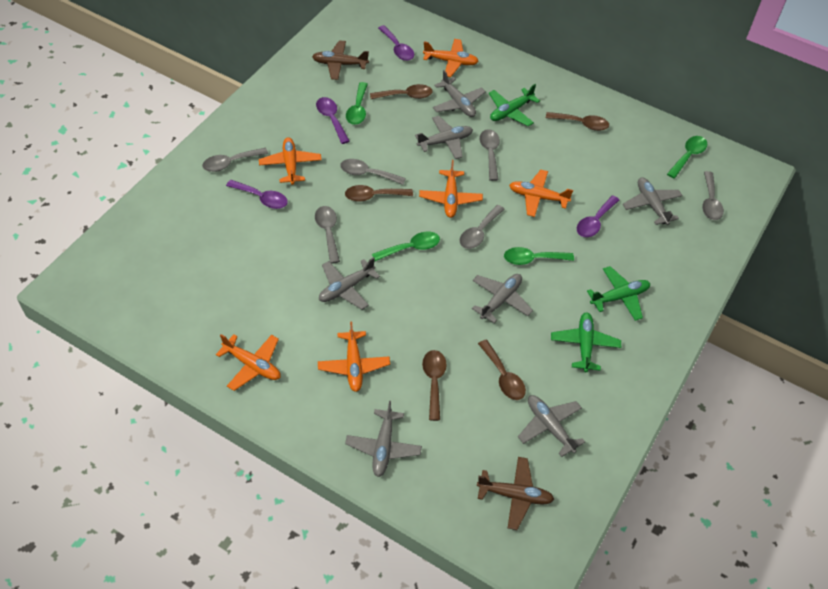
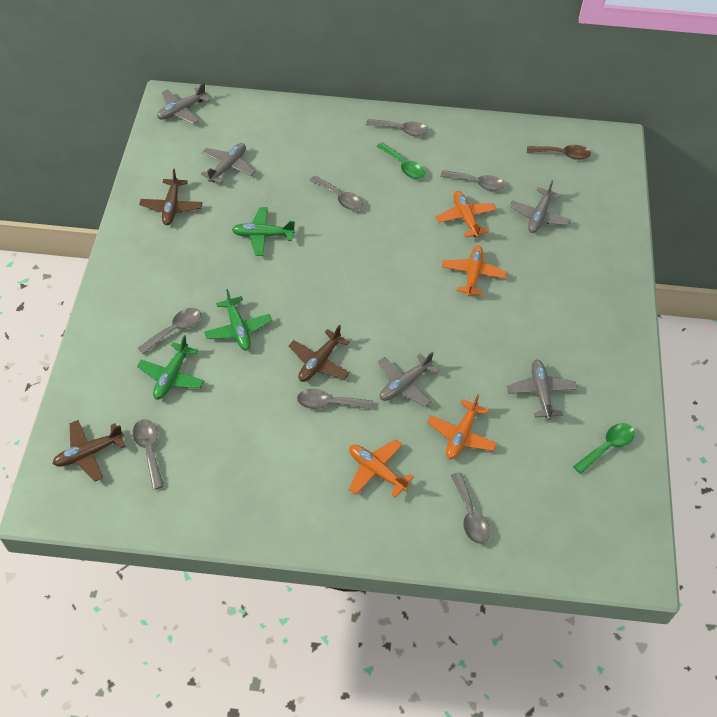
brown plane: [312,40,369,80] [477,457,554,530] = 2 -> [53,420,126,482] [139,169,203,225] [289,325,350,382] = 3
brown spoon: [345,185,413,202] [370,84,433,99] [422,350,447,421] [478,339,526,400] [546,112,609,131] = 5 -> [527,145,591,160] = 1
green spoon: [346,82,368,125] [372,232,440,261] [504,247,574,265] [667,136,707,179] = 4 -> [376,142,425,179] [573,423,635,474] = 2
grey plane: [319,257,380,310] [345,401,422,477] [415,116,473,159] [433,70,486,117] [472,274,533,323] [518,395,585,457] [623,177,683,225] = 7 -> [157,83,210,124] [201,143,255,184] [378,352,439,407] [507,360,577,420] [510,180,571,233] = 5
grey spoon: [202,148,268,172] [315,206,340,264] [340,159,406,185] [460,205,505,249] [480,129,500,181] [702,171,724,220] = 6 -> [133,419,164,490] [138,308,201,355] [297,389,373,410] [310,175,363,210] [366,119,428,136] [440,170,505,191] [451,472,490,544] = 7
orange plane: [216,334,281,391] [259,137,322,185] [318,321,390,392] [419,160,483,218] [423,39,479,77] [509,170,573,217] = 6 -> [349,439,414,498] [427,394,497,459] [436,191,496,238] [442,246,507,297] = 4
purple spoon: [226,180,288,209] [316,97,350,144] [378,25,414,61] [577,195,619,237] = 4 -> none = 0

